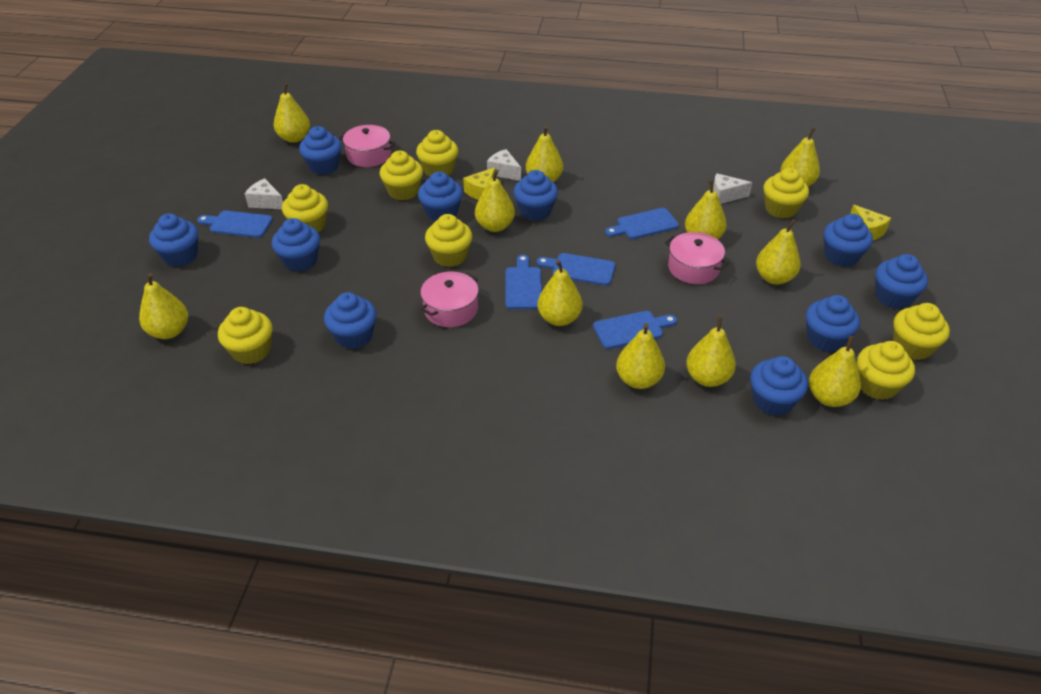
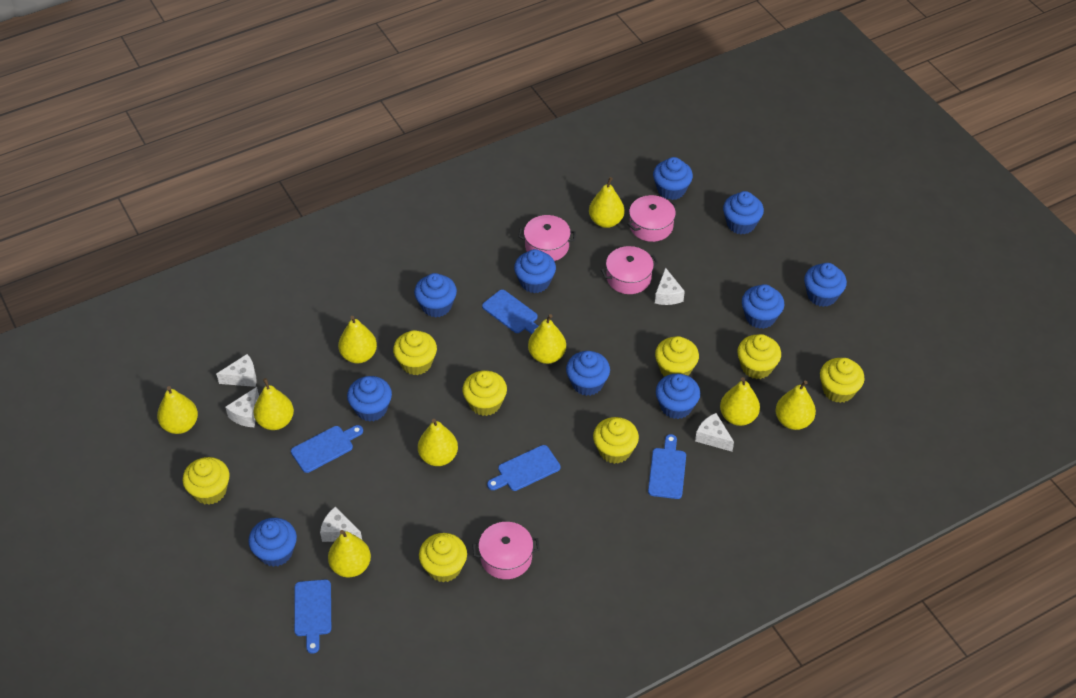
pink pot: [339,125,395,167] [420,272,479,327] [665,232,729,284] = 3 -> [472,522,540,579] [519,215,576,261] [601,246,658,294] [627,195,677,242] = 4
white cheese: [245,178,283,209] [487,149,521,181] [713,173,752,204] = 3 -> [216,354,257,387] [225,387,259,427] [320,507,362,542] [655,268,685,305] [695,413,734,452] = 5
yellow cheese: [463,167,496,200] [850,205,891,240] = 2 -> none = 0
yellow pear: [139,273,188,339] [274,83,310,143] [475,170,515,232] [526,126,563,182] [537,260,582,326] [616,323,665,389] [685,180,726,240] [686,316,736,387] [756,219,801,284] [780,127,820,187] [809,336,861,407] = 11 -> [157,386,198,434] [253,378,294,430] [328,530,371,577] [338,316,377,363] [418,419,458,466] [528,314,566,364] [589,177,625,228] [720,377,760,426] [776,380,816,430] = 9

